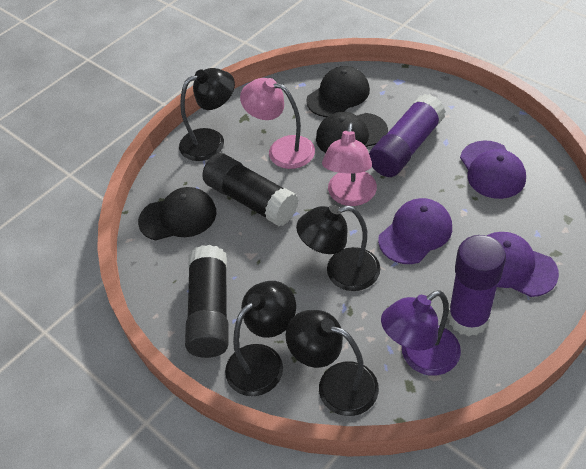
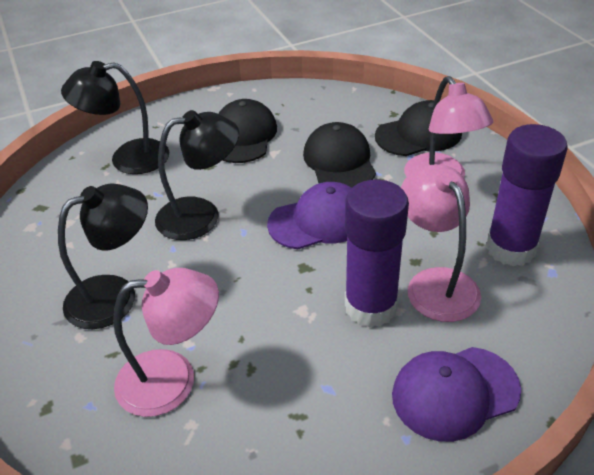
black glue stick: [185,245,229,358] [202,153,299,226] = 2 -> none = 0
black lamp: [179,68,235,161] [225,281,296,396] [286,310,379,416] [296,205,380,291] = 4 -> [58,183,148,329] [61,61,169,174] [155,110,239,240] = 3
pink lamp: [240,78,315,169] [322,123,377,206] = 2 -> [113,268,219,417] [401,164,481,322] [404,76,493,178] = 3
purple cap: [378,198,452,264] [460,140,526,199] [487,232,559,297] = 3 -> [267,182,352,249] [392,347,521,442] = 2
purple lamp: [381,290,461,376] = 1 -> none = 0

